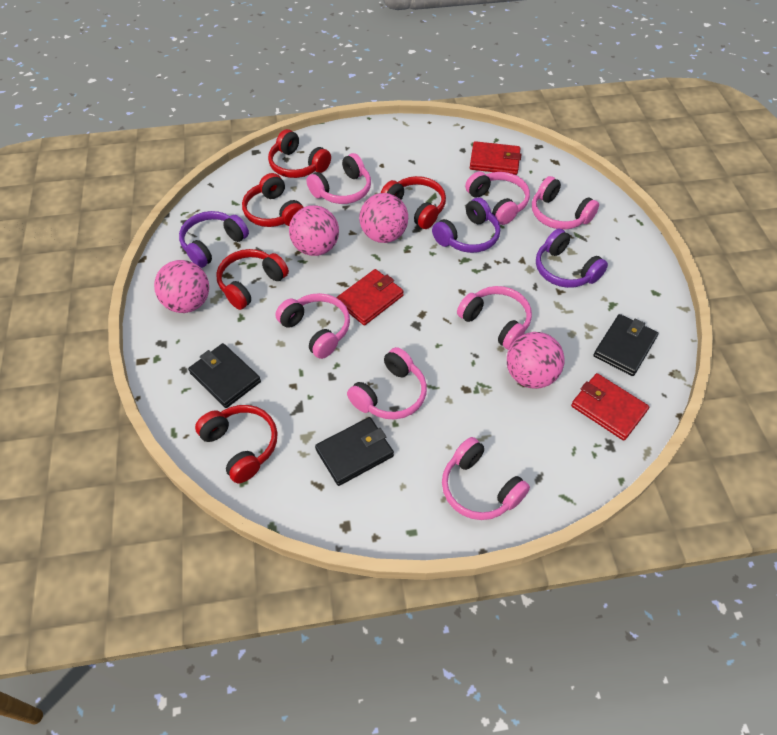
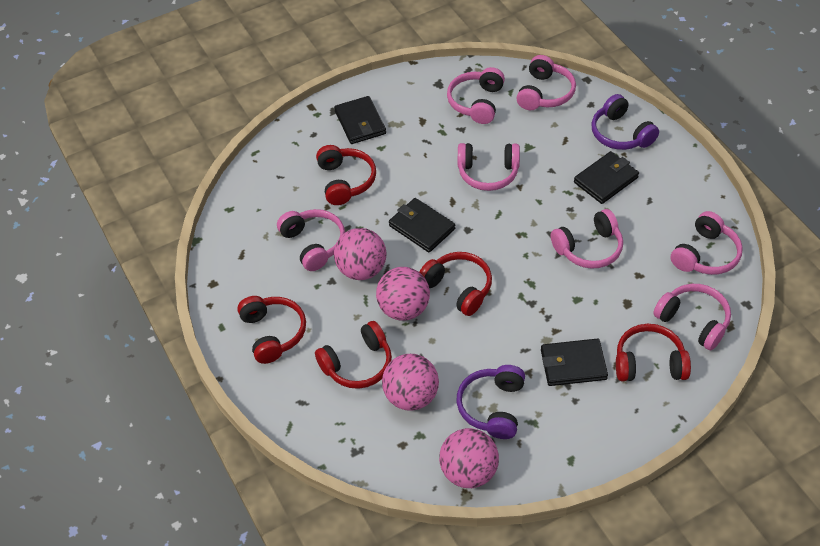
black wallet: [188,343,261,408] [315,417,394,486] [593,314,658,376] = 3 -> [334,96,386,144] [389,198,455,252] [541,338,608,386] [574,151,639,204] = 4
purple headphones: [179,211,249,268] [432,198,500,253] [536,229,608,288] = 3 -> [457,365,525,439] [592,94,659,150] = 2
red wallet: [336,269,404,325] [470,141,521,175] [571,373,649,441] = 3 -> none = 0

